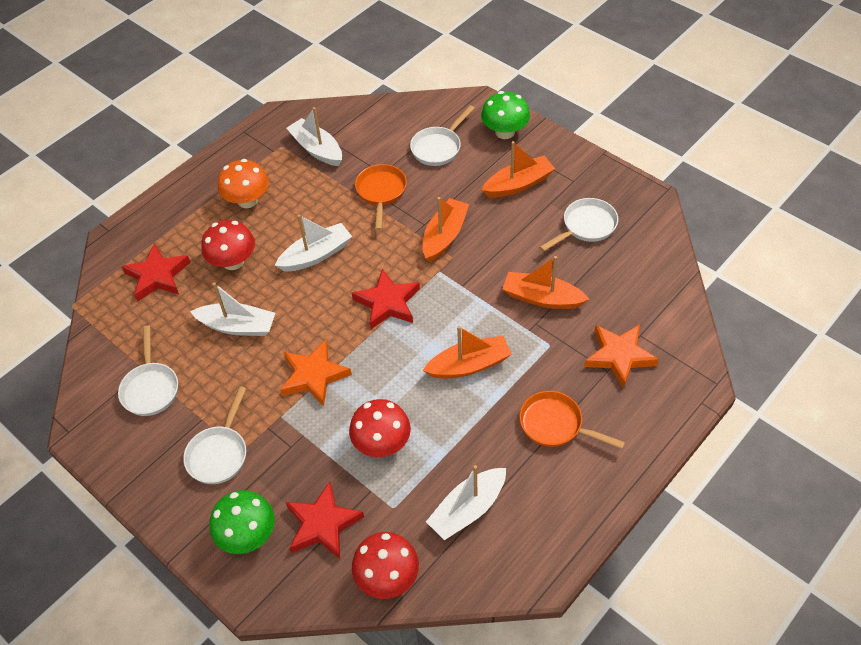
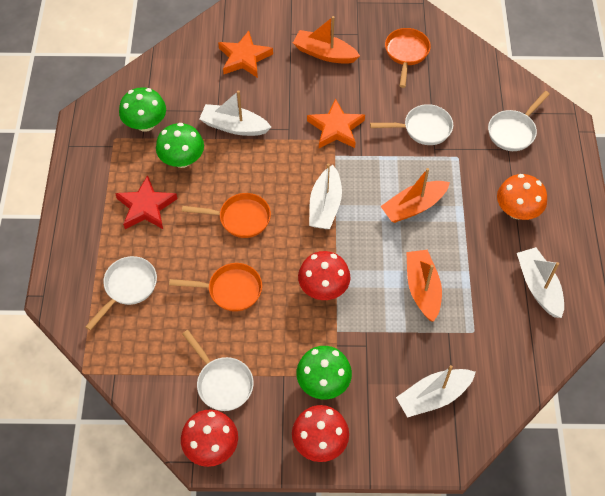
green mushroom: [210,490,275,554] [481,91,530,139] = 2 -> [119,87,166,132] [156,123,204,168] [296,346,352,399] = 3
orange boat: [422,197,469,262] [423,326,512,379] [482,141,555,198] [503,256,589,309] = 4 -> [293,16,360,64] [381,168,450,223] [406,250,442,322] = 3
orange pan: [355,164,407,231] [519,391,626,449] = 2 -> [169,263,262,312] [182,193,271,238] [385,28,431,88] = 3
red star: [122,243,191,302] [286,482,364,559] [352,269,420,329] = 3 -> [115,175,178,229] = 1

